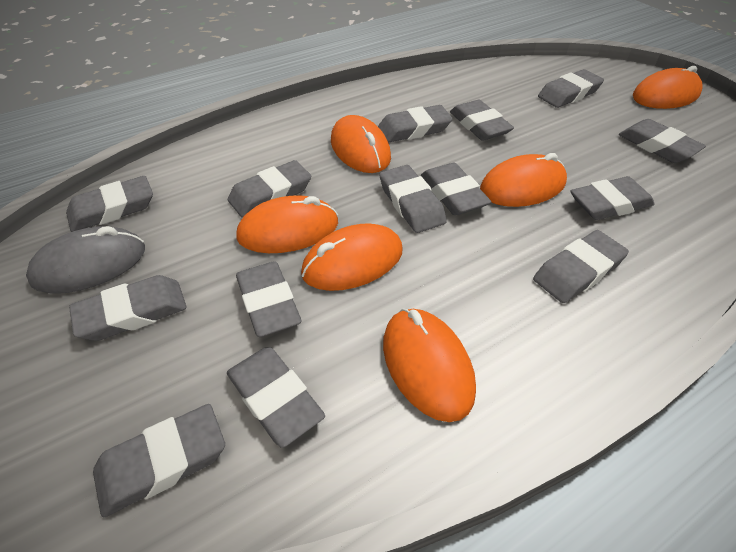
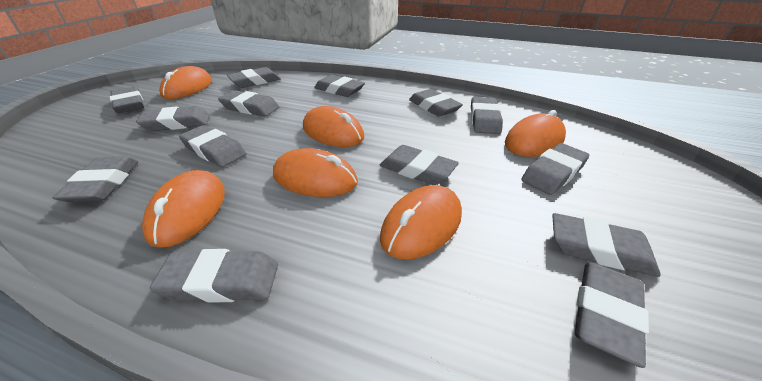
grey mouse: [26,226,145,294] = 1 -> none = 0

